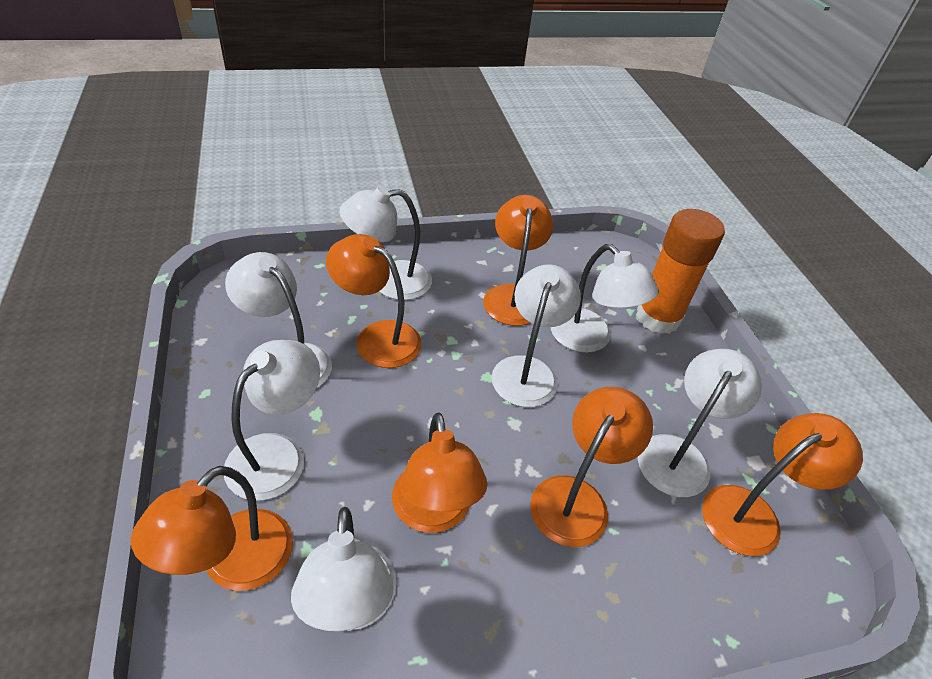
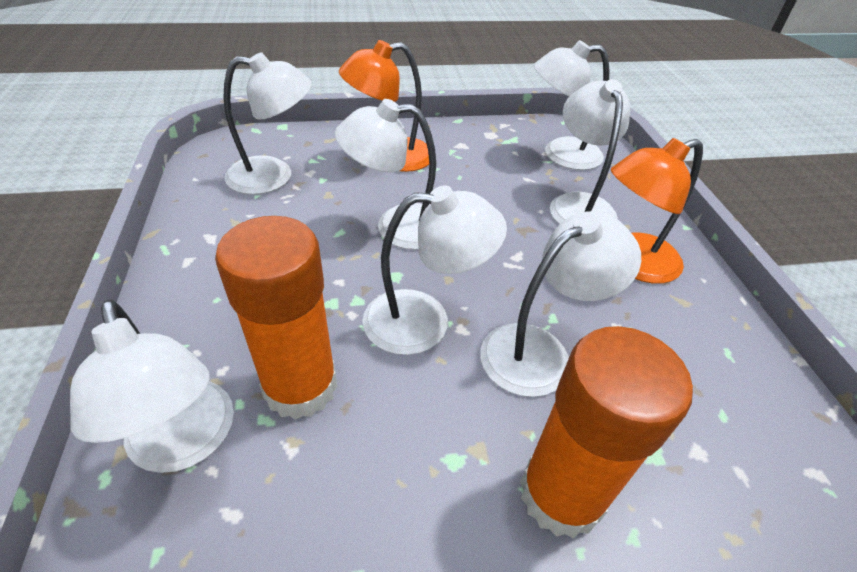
orange glue stick: [636,209,725,334] = 1 -> [215,216,338,420] [520,326,693,539] = 2
orange lamp: [131,466,293,591] [326,234,422,368] [392,412,487,533] [483,195,554,326] [530,387,653,547] [702,413,863,556] = 6 -> [339,40,429,172] [611,138,703,284] = 2

